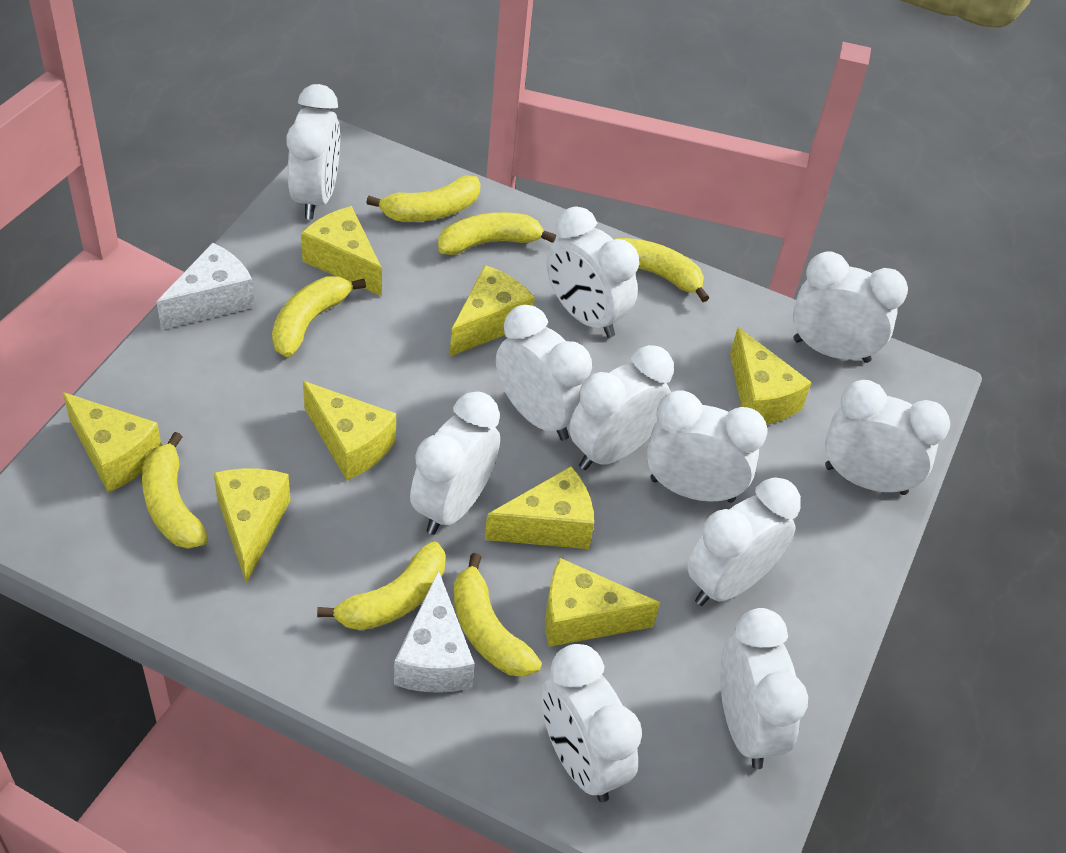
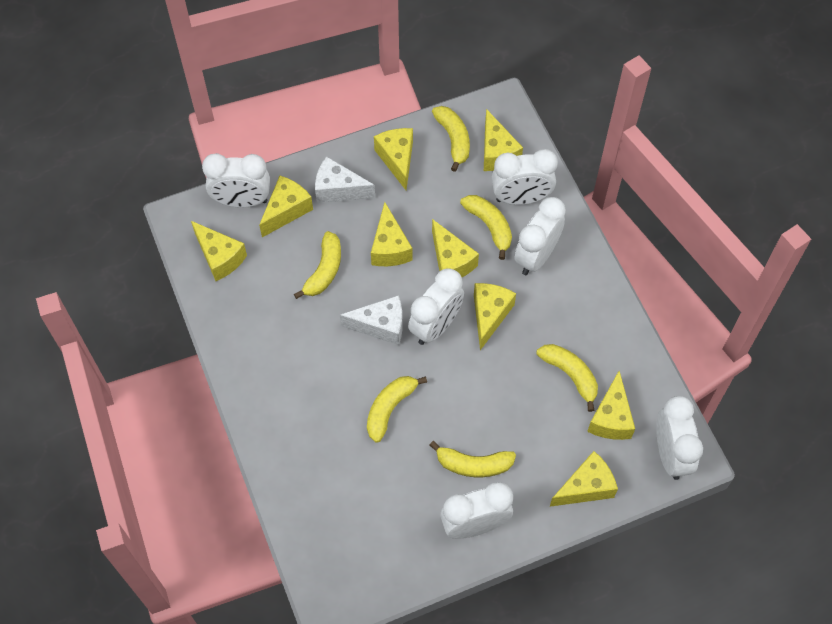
white clock: [286,84,340,219] [410,392,500,535] [496,305,592,441] [541,644,642,802] [547,207,639,338] [569,345,674,470] [647,390,767,503] [687,477,801,606] [720,608,808,769] [793,251,908,363] [825,380,950,495] = 11 -> [202,153,270,208] [408,268,464,345] [440,482,513,539] [492,149,558,205] [514,197,566,275] [656,396,703,480] = 6
yellow banana: [142,432,208,549] [272,276,366,358] [317,541,445,630] [366,175,481,222] [438,212,556,255] [453,553,542,677] [614,238,709,302] = 7 -> [294,231,341,299] [367,376,427,443] [429,441,516,477] [432,106,470,172] [460,195,512,260] [536,344,598,412] = 6
yellow cheese: [62,392,162,493] [214,468,290,583] [301,206,382,296] [303,381,396,480] [450,265,535,356] [485,466,594,549] [545,558,660,647] [730,327,812,425] = 8 -> [191,221,247,281] [259,176,313,237] [371,202,413,266] [374,128,413,190] [432,219,479,277] [474,283,516,350] [484,109,523,171] [550,451,618,507] [587,371,635,440] = 9

